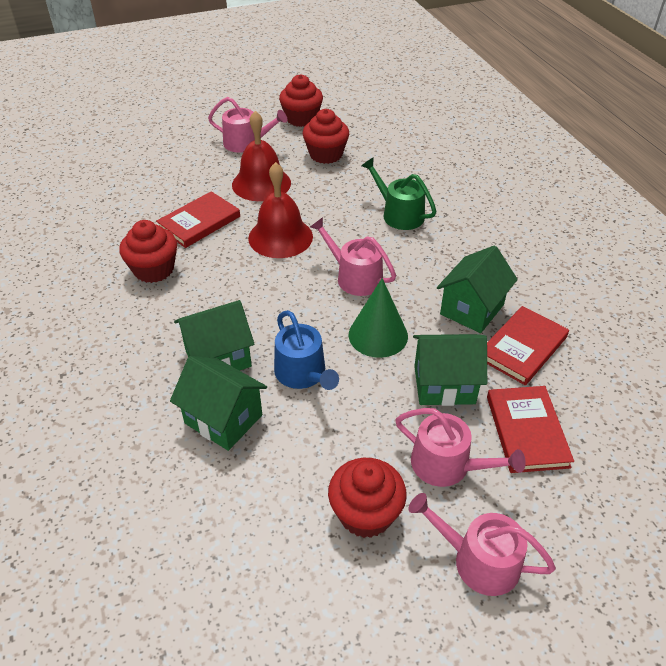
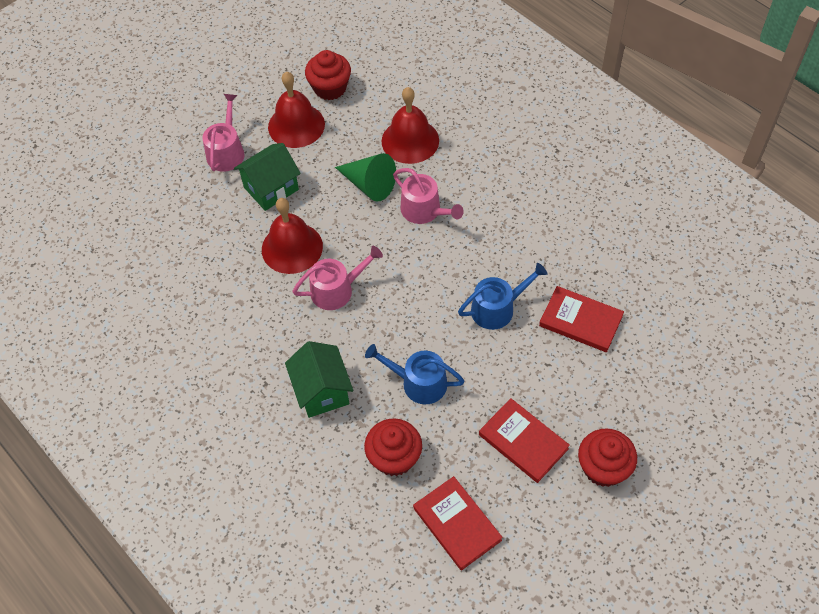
blue watering can: [274,310,339,390] = 1 -> [365,344,464,404] [458,263,548,330] = 2
green house: [170,356,267,451] [174,300,254,371] [413,334,487,406] [437,245,518,333] = 4 -> [234,143,301,211] [285,341,354,418] = 2
green watering can: [361,157,436,230] = 1 -> none = 0
pink watering can: [208,97,287,153] [310,217,396,296] [395,408,526,487] [408,493,556,596] = 4 -> [202,94,245,172] [292,246,383,310] [393,168,464,224] = 3
red bell: [232,111,291,201] [248,162,313,258] = 2 -> [262,198,323,274] [268,71,325,148] [382,87,439,164] = 3
red cupcake: [119,220,177,283] [279,74,323,127] [303,109,349,164] [328,458,407,538] = 4 -> [305,50,351,100] [364,418,422,476] [578,428,637,487] = 3

